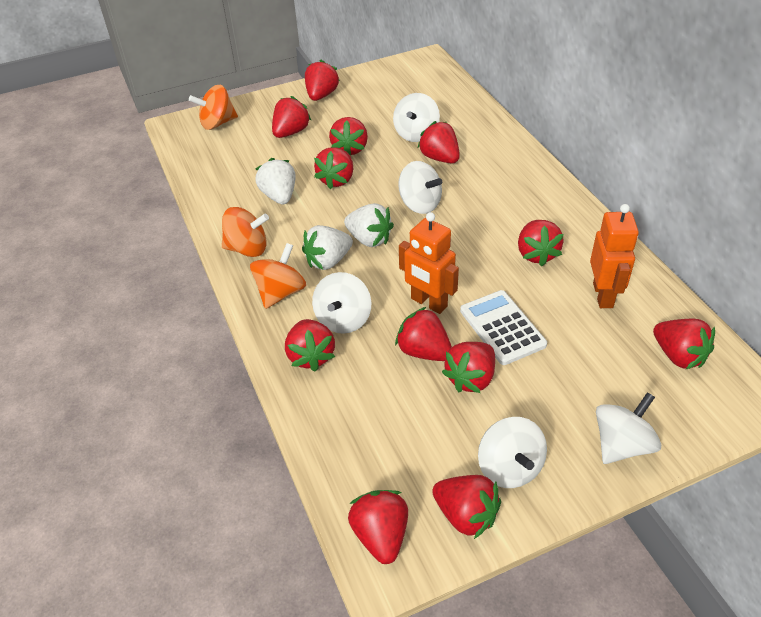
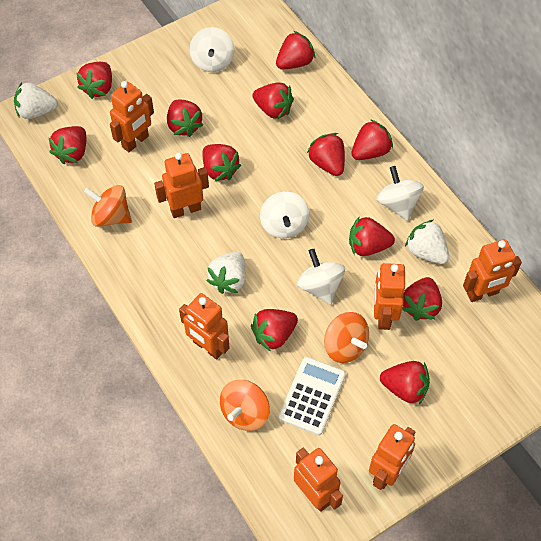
orange robot: [399,212,459,314] [590,204,639,308] = 2 -> [110,81,154,152] [154,153,209,218] [179,293,230,360] [294,448,343,512] [369,424,415,490] [374,263,405,330] [463,239,522,302] = 7
white spinning top: [312,272,371,334] [393,93,440,142] [398,161,442,214] [478,417,547,488] [596,392,661,464] = 5 -> [190,27,234,72] [260,192,309,239] [297,249,345,305] [376,166,424,221] = 4

